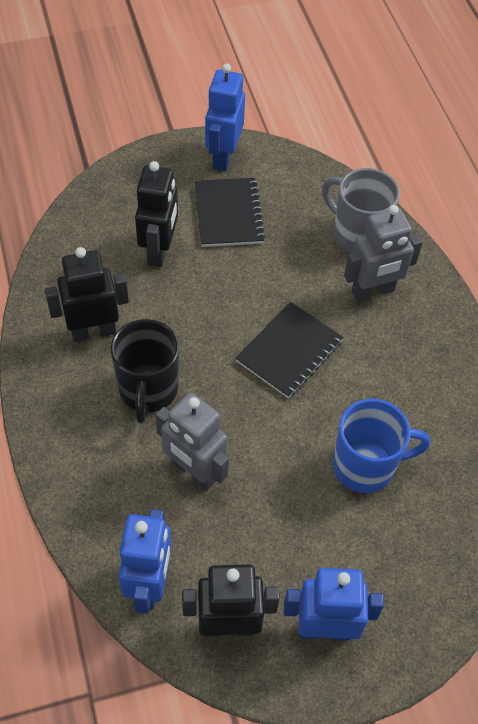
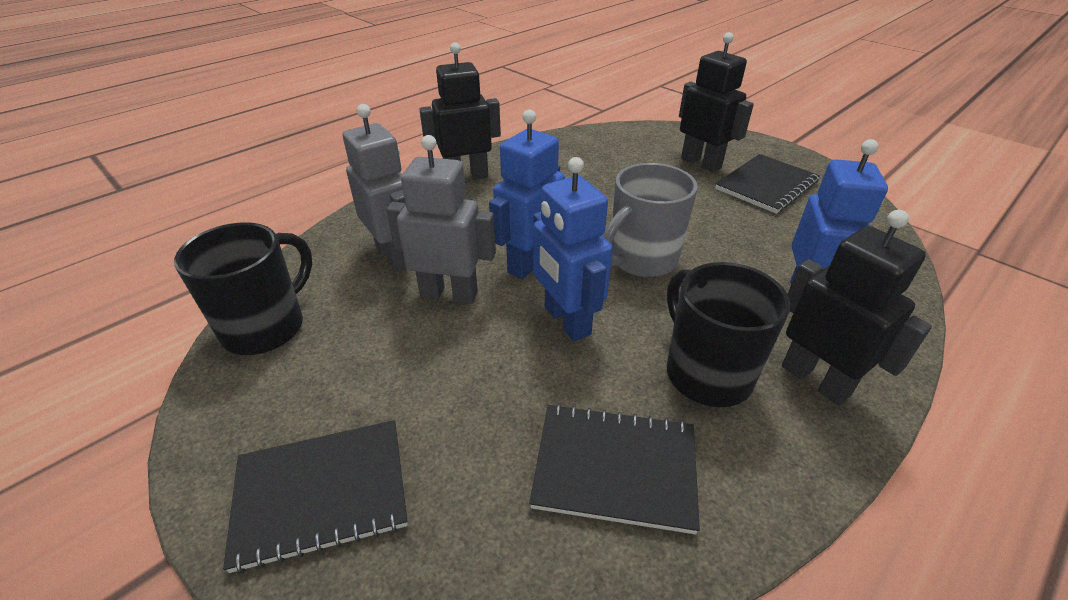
black mug: [111,319,179,424] = 1 -> [174,223,312,355] [667,262,790,407] = 2
black notebook: [195,178,266,247] [235,302,343,398] = 2 -> [223,420,408,573] [529,404,700,534] [715,154,820,214] = 3
blue mug: [333,399,430,493] = 1 -> none = 0

